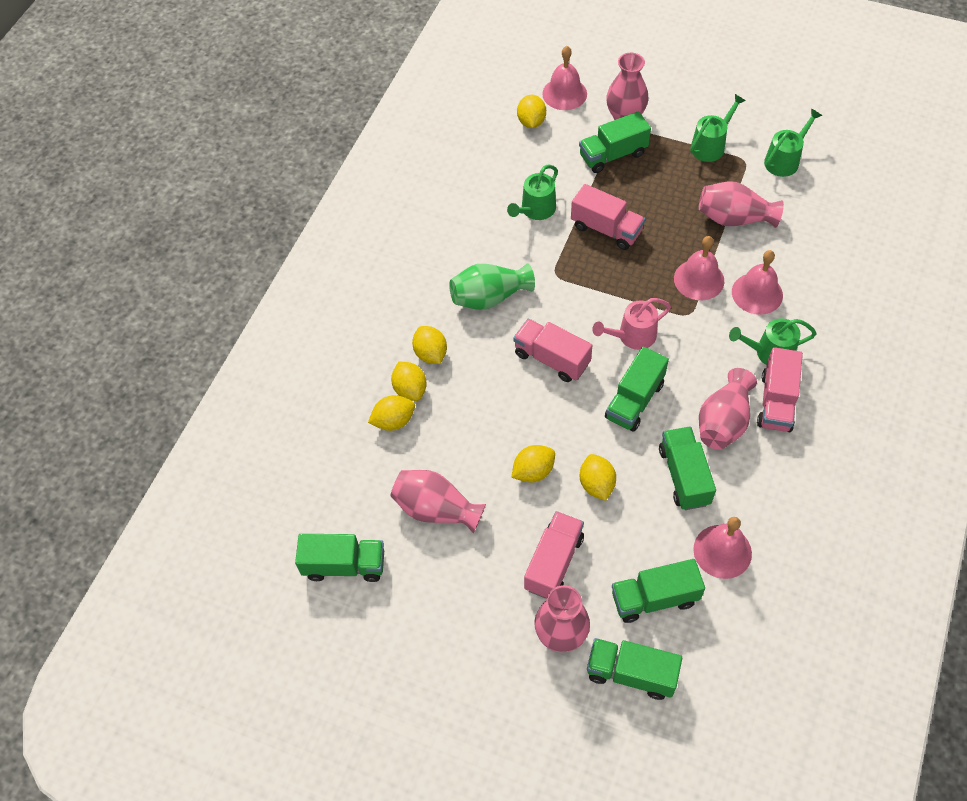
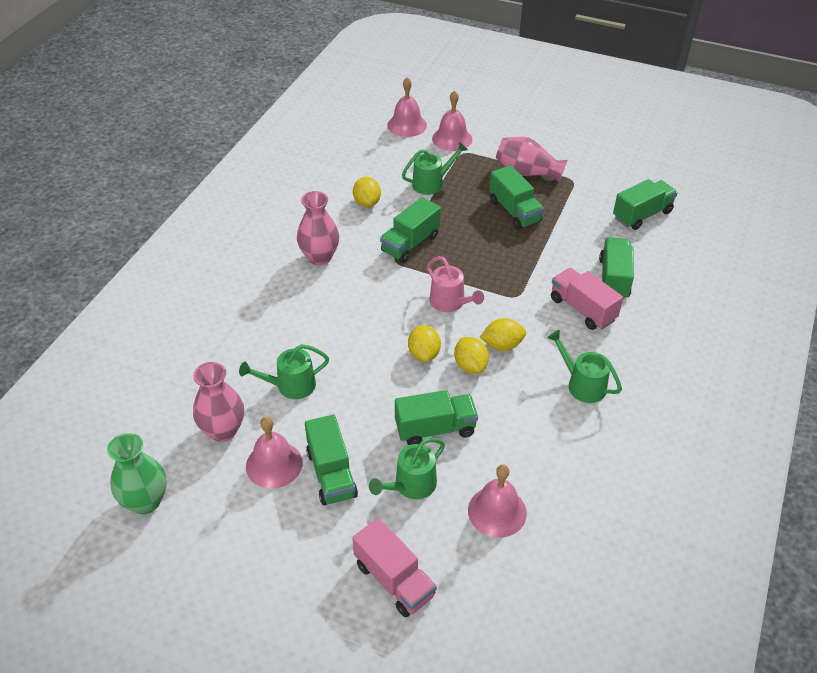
pink truck: [513,319,592,382] [524,511,584,599] [571,184,645,250] [757,347,803,432] = 4 -> [352,518,437,617] [551,268,623,330] = 2
pink vase: [390,470,486,534] [535,585,590,652] [606,53,648,120] [699,181,784,228] [699,368,757,450] = 5 -> [193,362,244,442] [297,191,339,265] [496,137,567,182] = 3
yellow lemon: [368,395,415,431] [391,362,427,401] [412,326,447,364] [511,445,555,483] [517,95,546,128] [580,454,616,501] = 6 -> [353,177,381,207] [408,325,441,362] [454,337,489,374] [480,318,526,351] = 4

